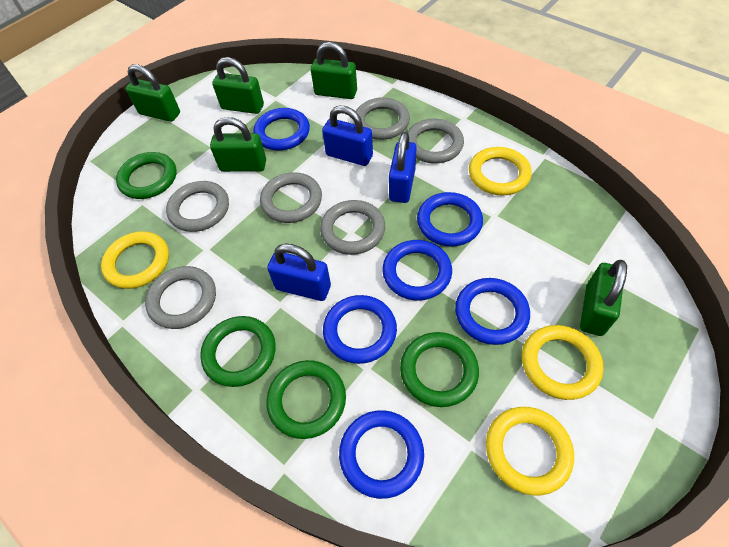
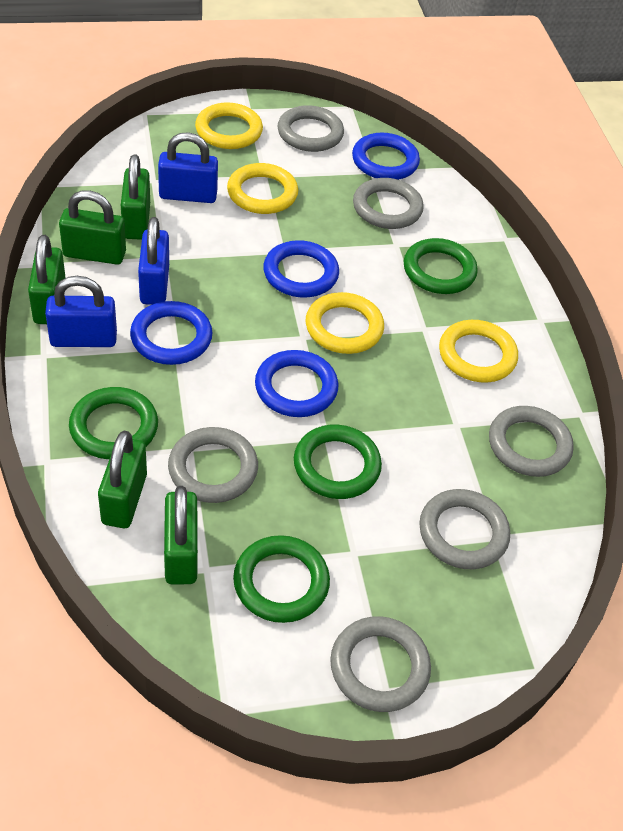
blue ring: [254,108,310,151] [323,295,397,364] [339,410,424,499] [382,240,452,301] [417,192,483,247] [455,278,530,345] = 6 -> [130,301,213,365] [255,350,338,417] [263,240,339,298] [352,133,420,180] = 4

